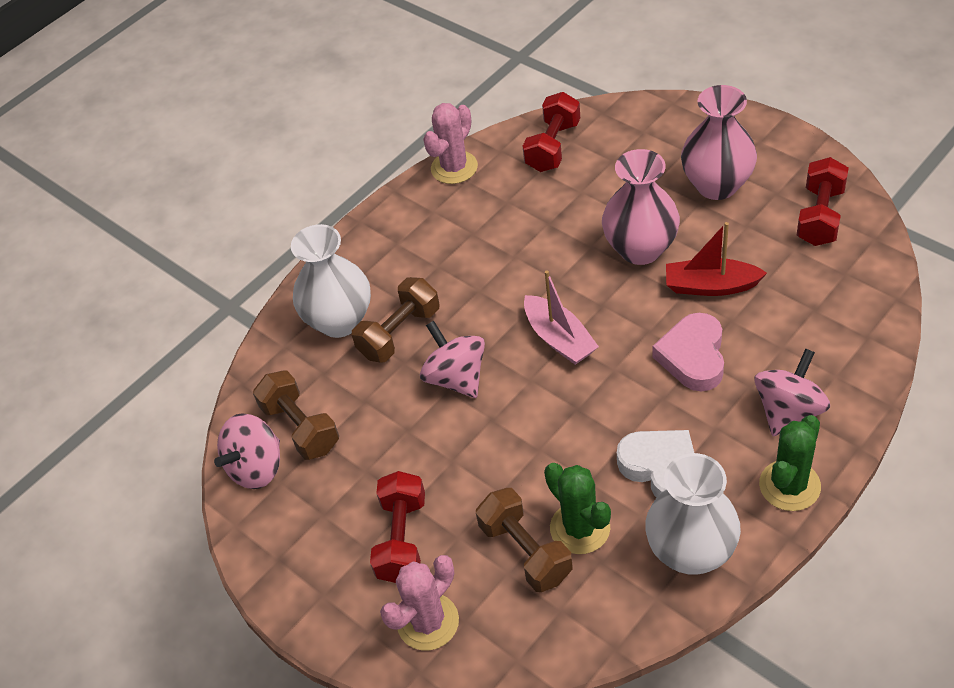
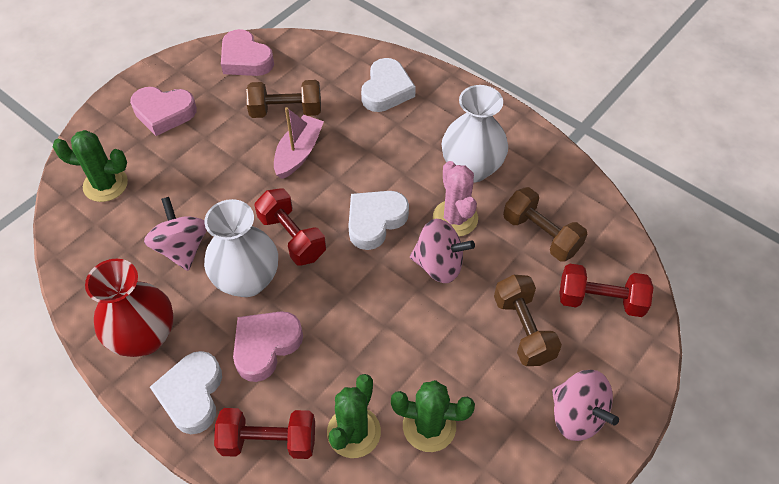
green cactus: [544,463,611,554] [759,415,821,511] = 2 -> [53,130,128,202] [327,374,381,458] [391,380,475,452] = 3
pink cactus: [380,555,459,650] [423,103,478,184] = 2 -> [433,161,478,236] = 1
pink heart: [653,313,724,391] = 1 -> [130,87,197,136] [221,29,274,76] [233,311,303,382] = 3
pink vase: [602,149,680,265] [681,85,757,200] = 2 -> none = 0
red boat: [666,222,767,296] = 1 -> none = 0
red vase: none = 0 -> [85,259,174,357] = 1
white heart: [617,430,694,498] = 1 -> [150,351,222,434] [348,191,409,250] [361,58,416,112] = 3

